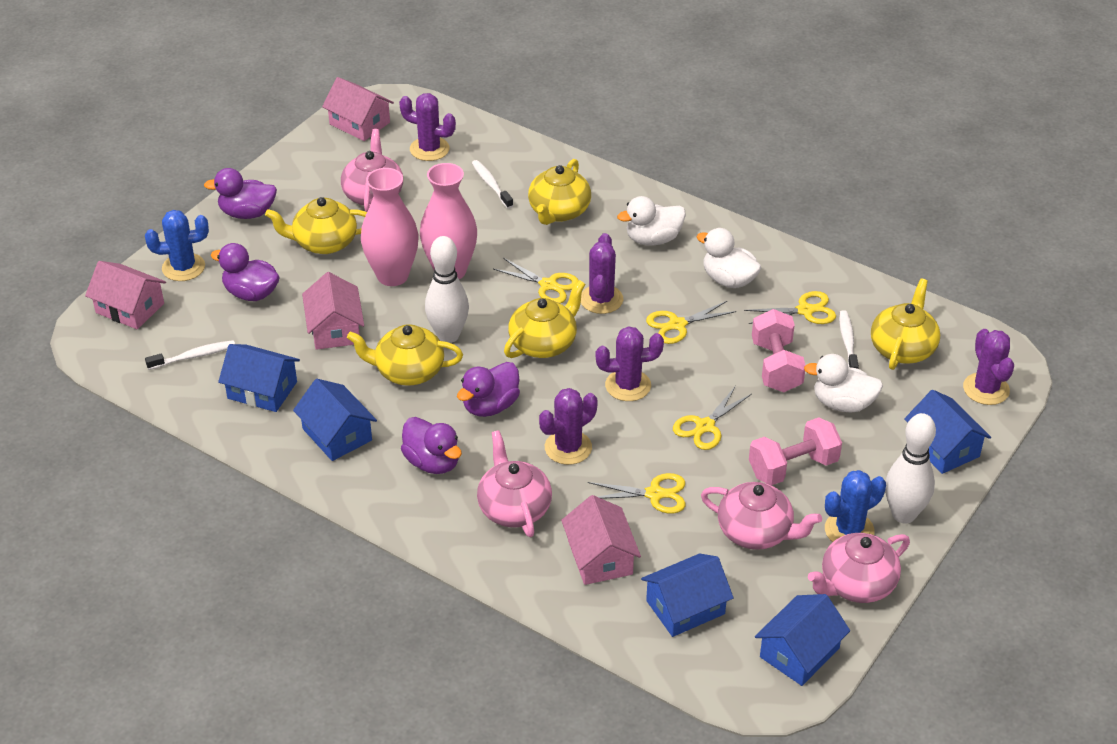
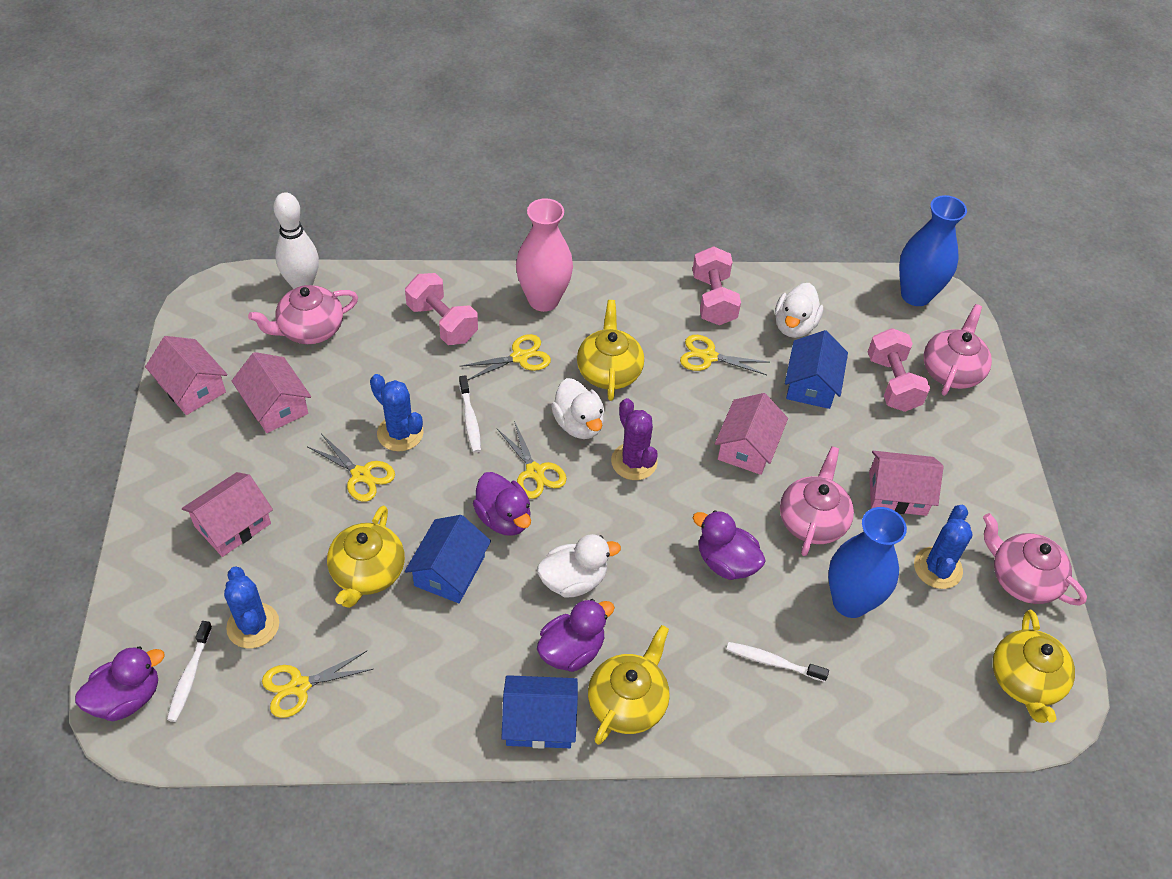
blue cactus: [145,210,209,281] [825,470,886,542] = 2 -> [224,567,279,648] [370,374,424,451] [914,505,973,589] = 3
blue house: [218,344,300,412] [293,379,377,461] [641,554,734,637] [755,594,850,686] [904,390,991,474] = 5 -> [405,515,491,603] [501,675,578,749] [785,330,848,409] = 3
blue vase: none = 0 -> [828,507,907,618] [899,195,967,306] = 2
pink dumbbell: [749,417,842,485] [752,309,805,392] = 2 -> [405,273,478,345] [693,246,741,325] [868,328,930,412] = 3
pink house: [85,261,166,329] [302,272,364,350] [322,77,394,141] [561,495,641,585] = 4 -> [145,336,228,415] [182,472,273,557] [232,352,311,433] [715,393,788,475] [869,451,943,516] = 5
pink vase: [361,168,419,286] [420,163,477,279] = 2 -> [516,198,573,312] = 1
purple cactus: [399,93,456,161] [539,388,598,465] [581,233,623,314] [595,326,664,401] [963,329,1014,405] = 5 -> [611,398,658,480] = 1
white bowling pin: [425,236,469,343] [885,413,936,524] = 2 -> [273,192,319,289] = 1
yellow teapot: [265,197,367,254] [347,324,463,386] [504,280,586,358] [528,159,591,225] [871,279,940,370] = 5 -> [327,506,405,608] [577,300,644,401] [588,625,670,745] [993,610,1075,723] = 4

